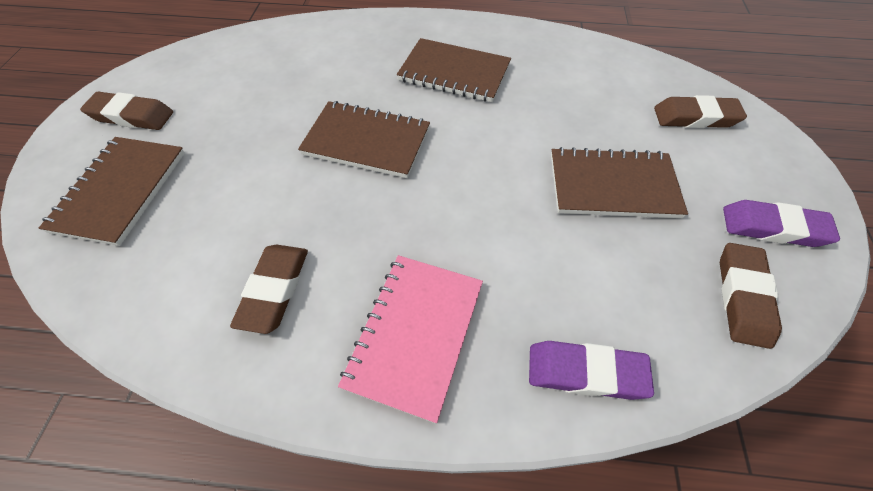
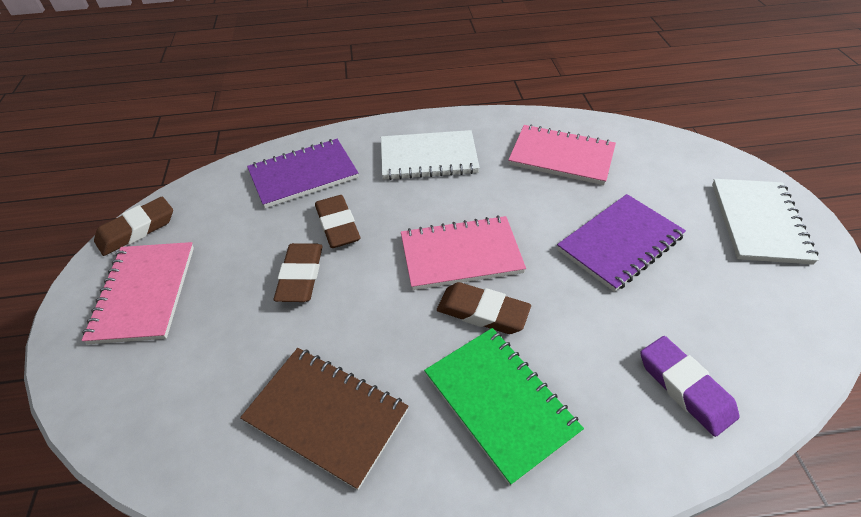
brown notebook: [39,137,185,246] [298,101,430,178] [397,38,511,102] [551,147,688,218] = 4 -> [240,348,409,490] = 1
green notebook: none = 0 -> [424,328,584,486] = 1
pink notebook: [338,255,483,424] = 1 -> [81,242,194,344] [401,215,526,290] [508,124,616,185] = 3
purple eraser: [529,341,654,400] [723,200,840,247] = 2 -> [640,336,739,437] = 1
purple notebook: none = 0 -> [247,139,358,208] [557,194,686,292] = 2
white notebook: none = 0 -> [381,130,480,180] [712,179,819,265] = 2

